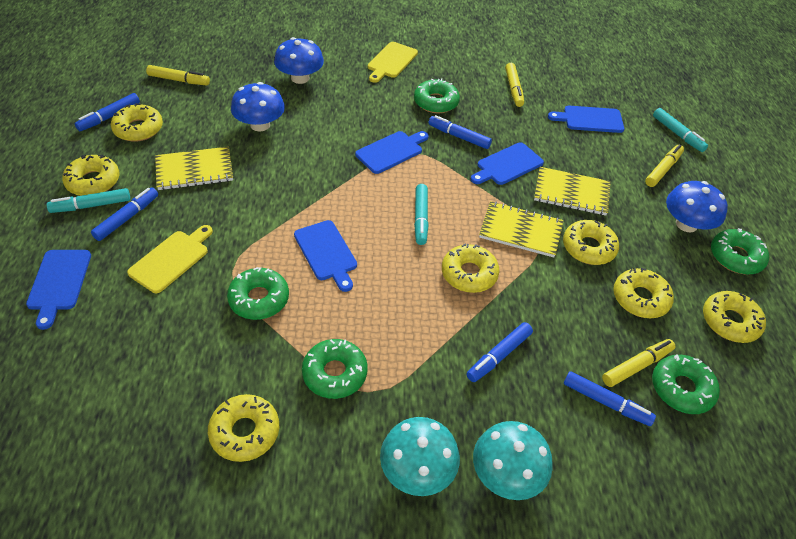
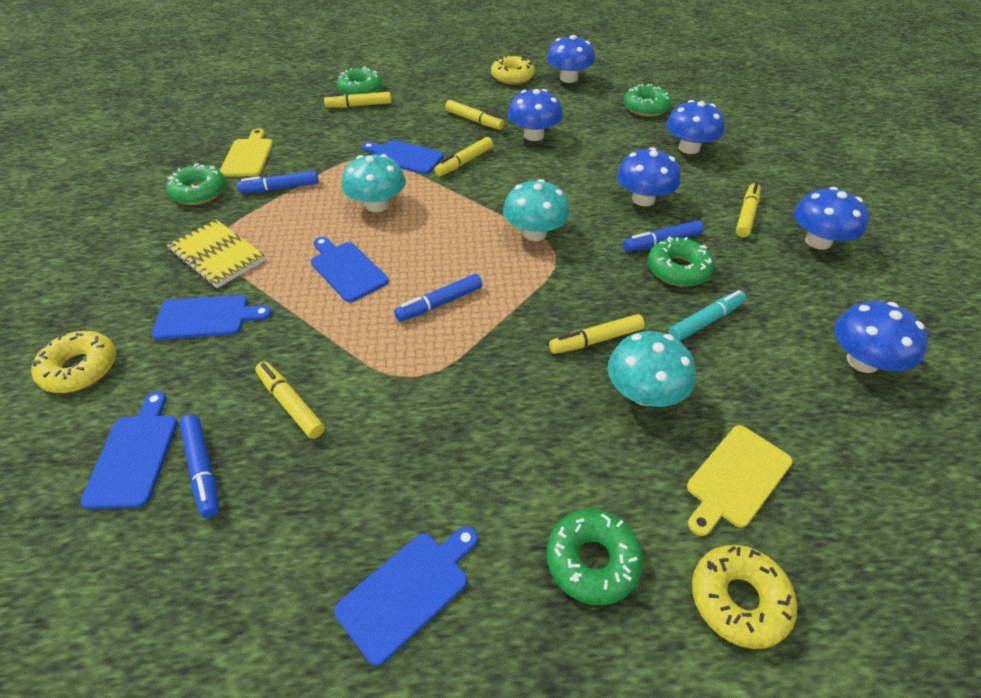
blue marker: [75,93,140,131] [91,187,158,241] [428,115,492,149] [466,322,533,382] [564,371,656,426] = 5 -> [179,415,219,518] [237,171,319,193] [394,274,482,322] [623,220,704,252] = 4
blue mushroom: [231,82,285,131] [274,37,324,84] [666,181,728,233] = 3 -> [507,89,563,141] [547,35,595,83] [617,147,681,206] [666,100,725,154] [794,187,869,250] [834,301,928,373] = 6
turquoise marker: [47,188,130,213] [414,184,429,245] [653,108,708,152] = 3 -> [668,290,746,341] = 1
turquoise mushroom: [380,417,460,496] [473,421,553,500] = 2 -> [342,154,406,212] [503,179,570,241] [608,331,695,407] = 3
yellow donut: [62,155,120,196] [111,103,163,142] [208,394,279,462] [442,244,499,293] [563,220,619,265] [613,268,674,318] [703,291,766,343] = 7 -> [31,331,116,393] [491,54,535,85] [692,545,797,649] = 3
yellow marker: [146,65,210,85] [505,63,524,107] [602,339,675,387] [645,144,684,187] = 4 -> [255,361,325,439] [324,92,391,108] [434,137,493,176] [445,100,504,130] [549,314,645,354] [736,182,761,237] = 6
yellow notebook: [155,146,233,190] [479,201,564,257] [534,167,611,216] = 3 -> [167,219,266,288] = 1

